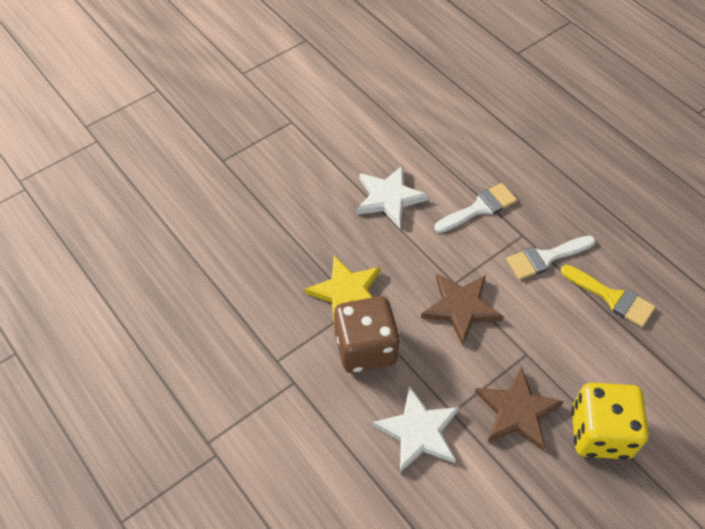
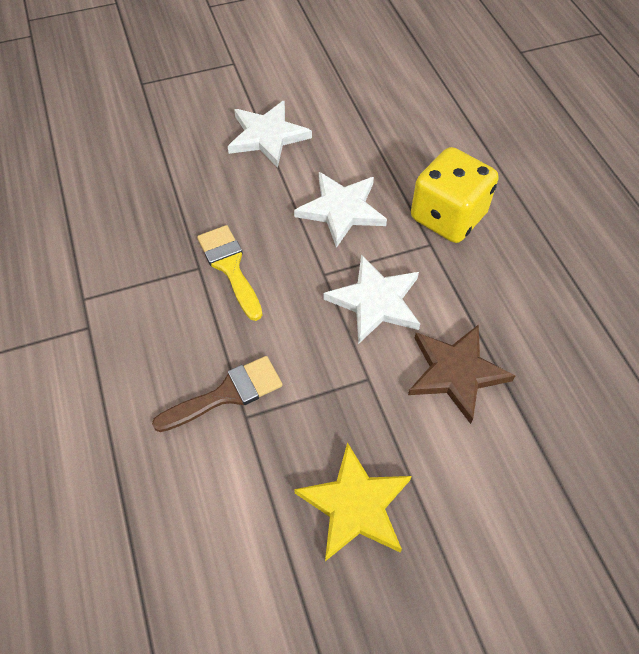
brown brush: none = 0 -> [152,356,283,432] = 1
brown dice: [334,296,400,373] = 1 -> none = 0
brown star: [421,274,504,346] [475,366,564,451] = 2 -> [408,324,516,424] = 1
white brush: [434,183,517,233] [506,236,595,280] = 2 -> none = 0
white star: [356,165,429,228] [373,386,459,472] = 2 -> [228,100,312,168] [294,172,387,248] [323,255,420,344] = 3

